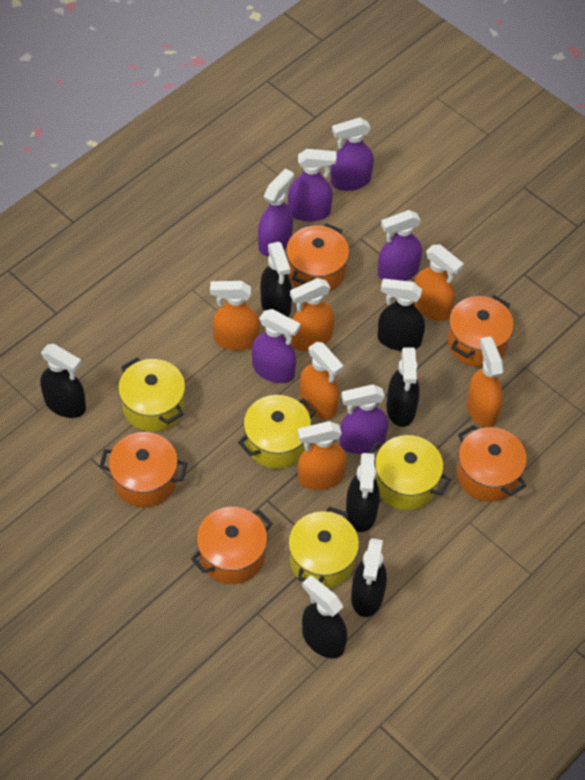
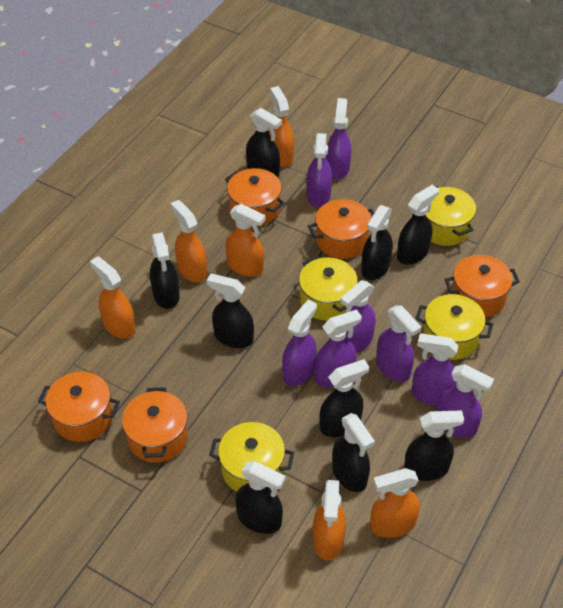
black spray bottle: [40,344,86,418] [260,242,292,317] [302,575,347,658] [346,453,380,532] [351,538,387,617] [378,279,425,351] [387,347,419,427] = 7 -> [150,232,180,309] [206,274,254,348] [235,461,286,534] [246,108,282,177] [319,359,369,437] [332,413,375,492] [361,205,393,280] [397,185,439,265] [404,410,464,481] = 9
purple spray bottle: [252,309,300,383] [258,168,294,256] [288,149,337,222] [331,118,374,191] [340,384,388,454] [378,210,422,281] = 6 -> [282,300,317,386] [307,133,332,207] [314,309,362,387] [326,98,351,180] [341,280,376,353] [376,305,421,382] [412,334,459,406] [435,364,494,438] = 8

